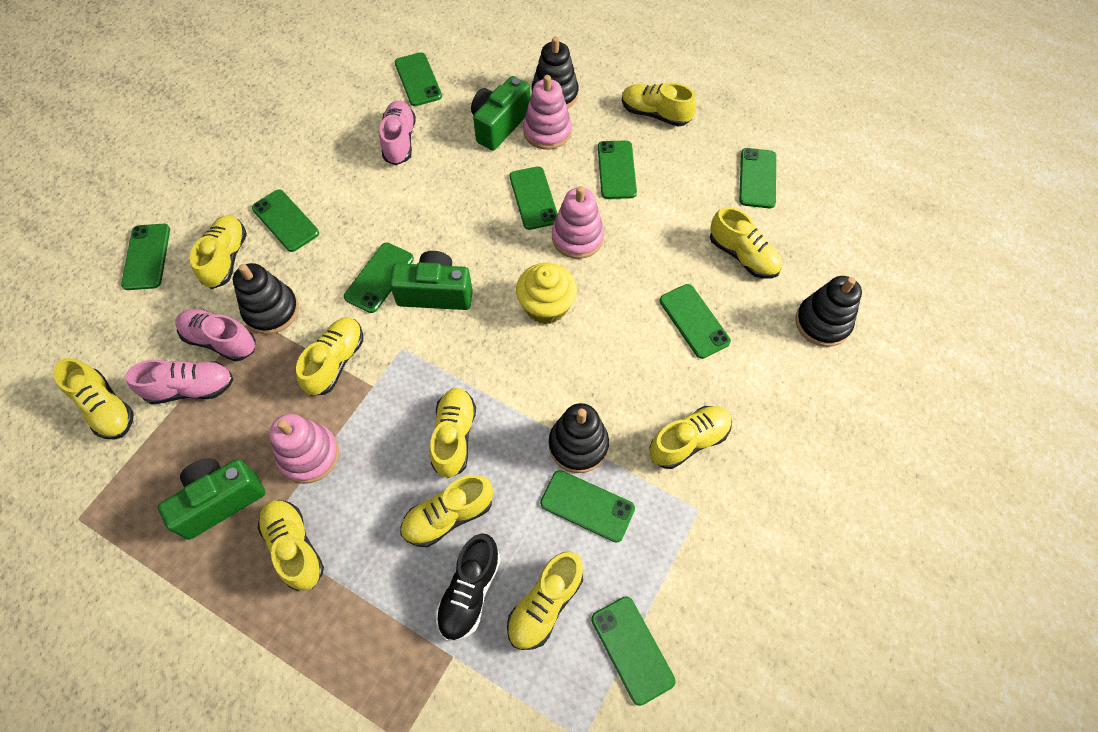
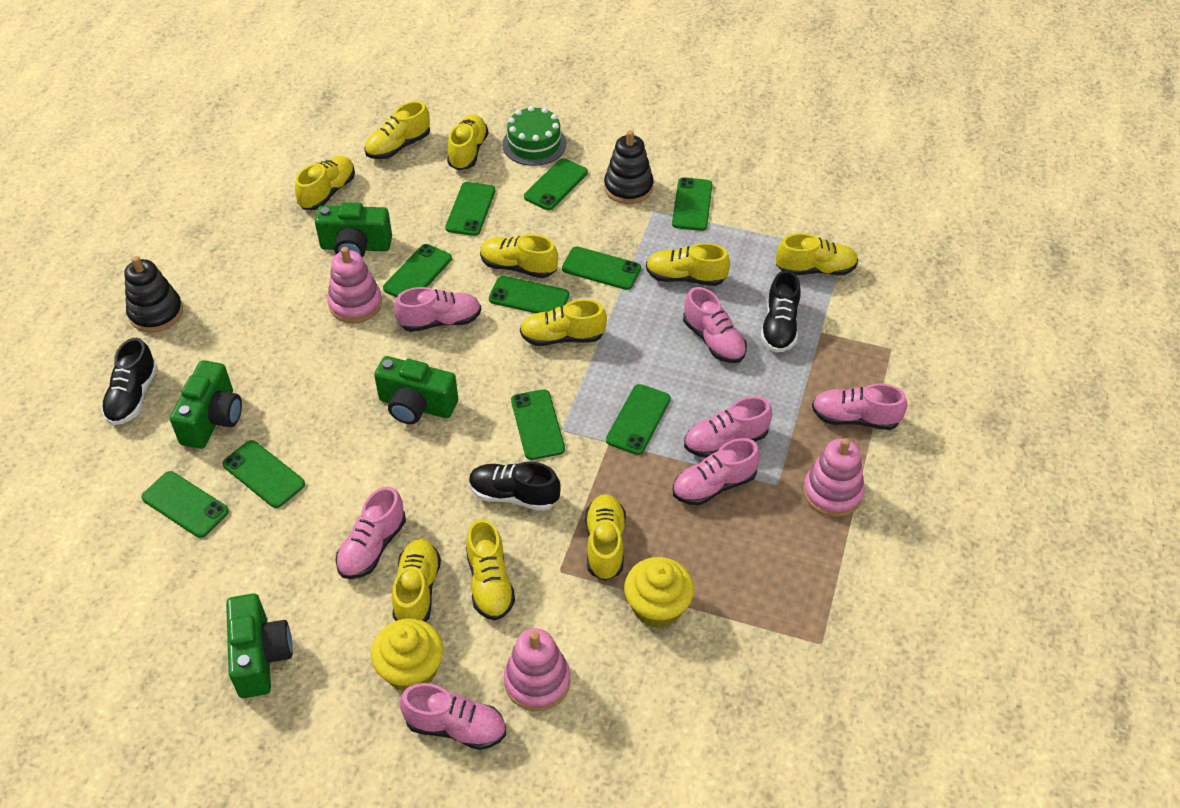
black shoe: [435,534,501,641] = 1 -> [101,338,158,425] [469,462,561,511] [761,270,801,353] = 3
black stacking toy: [233,263,299,334] [531,37,579,109] [549,403,609,473] [795,276,862,347] = 4 -> [124,256,183,332] [604,130,654,204] = 2
green cake: none = 0 -> [502,106,567,166] = 1
green camera: [157,458,265,540] [389,251,473,310] [471,76,530,151] = 3 -> [170,360,242,449] [226,594,292,698] [315,202,392,258] [374,356,458,424] = 4
pink shoe: [125,359,233,404] [175,309,256,362] [379,101,416,165] = 3 -> [335,486,406,579] [394,287,481,332] [400,683,506,750] [673,438,760,506] [683,287,747,363] [684,396,773,458] [812,383,907,430] = 7
yellow cupcake: [516,263,577,324] = 1 -> [371,618,443,692] [624,557,694,628] = 2

